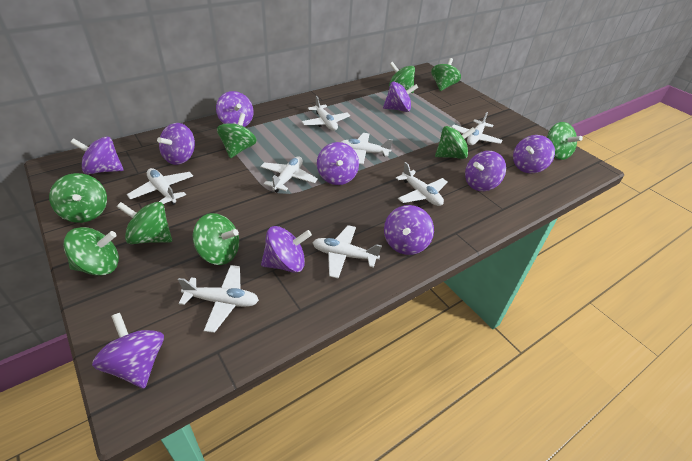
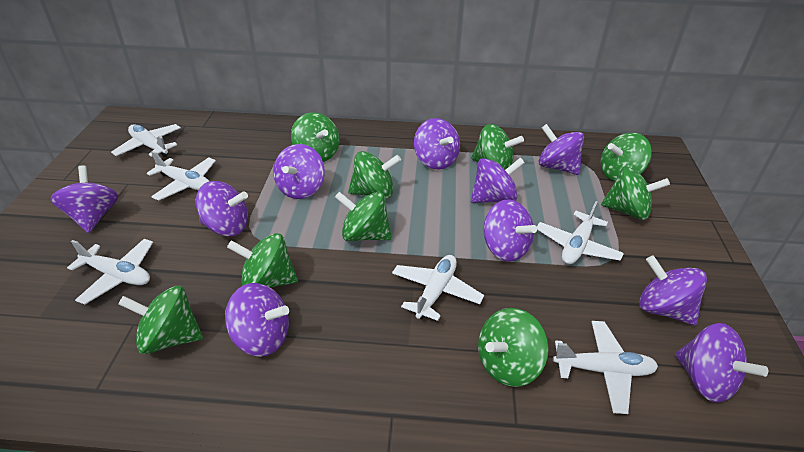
white plane: [127,168,193,205] [178,265,259,333] [260,156,318,193] [301,96,350,131] [312,225,382,278] [341,133,393,164] [396,162,448,206] [452,112,503,145] = 8 -> [67,239,153,305] [111,124,181,157] [147,151,216,201] [392,255,484,321] [537,201,624,264] [553,321,658,414] = 6

